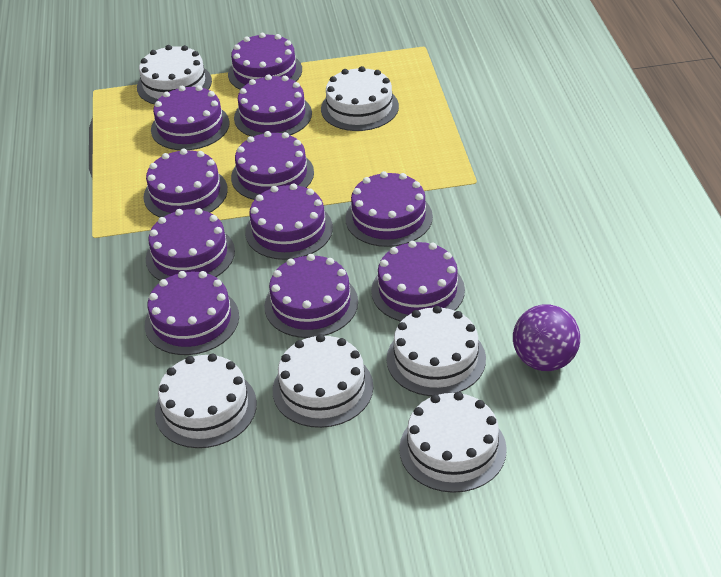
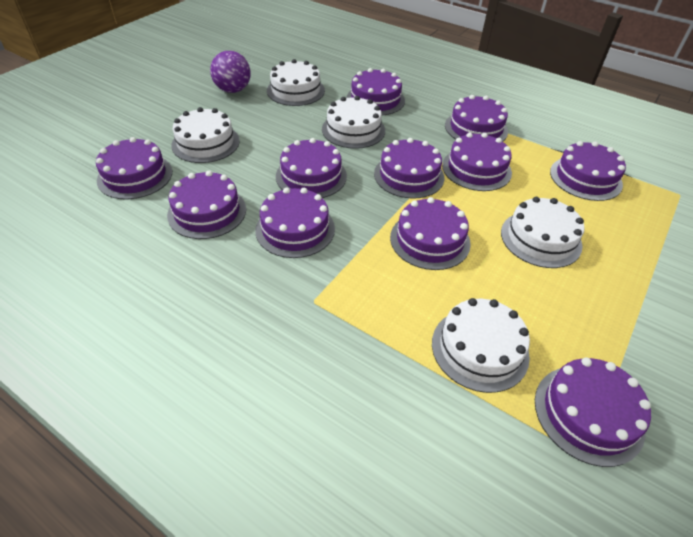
white cake: [137,45,212,105] [155,354,257,448] [273,334,373,428] [321,66,399,131] [386,306,486,396] [399,392,507,493] = 6 -> [171,107,240,163] [267,59,325,106] [322,96,385,149] [432,298,530,393] [501,197,585,268] = 5

